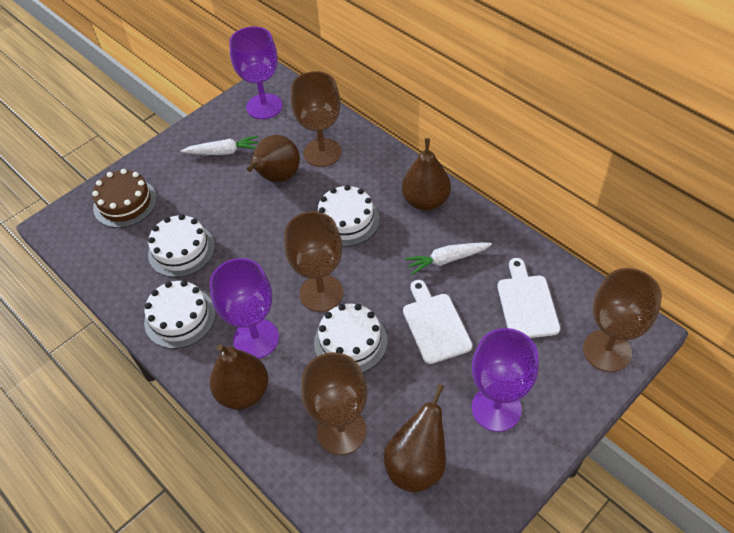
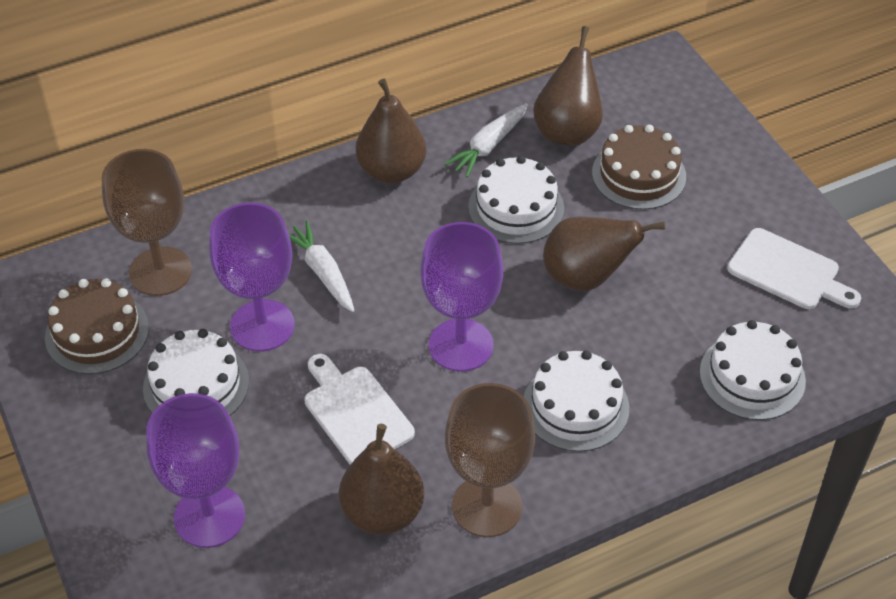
brown cake: [92,169,157,228] = 1 -> [45,278,149,374] [592,125,686,210] = 2
brown goblet: [284,211,343,312] [291,71,342,167] [301,352,367,455] [583,268,662,372] = 4 -> [102,149,192,296] [445,383,535,537] = 2

